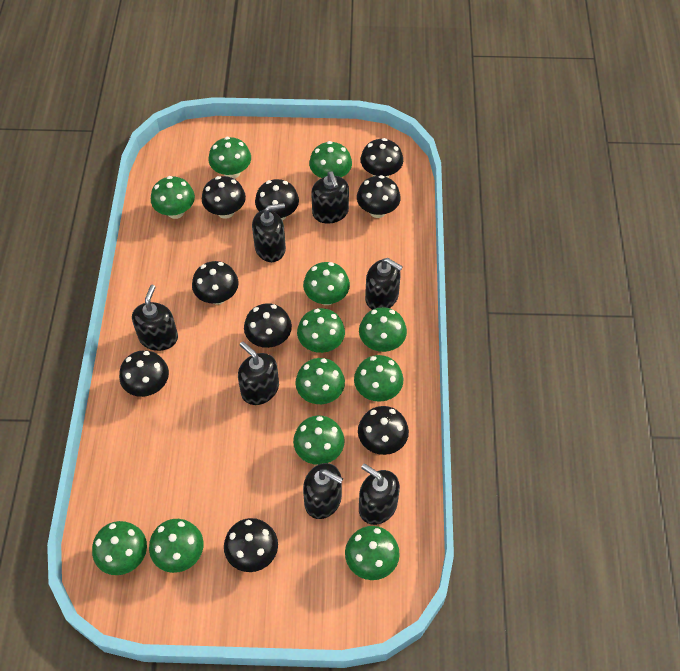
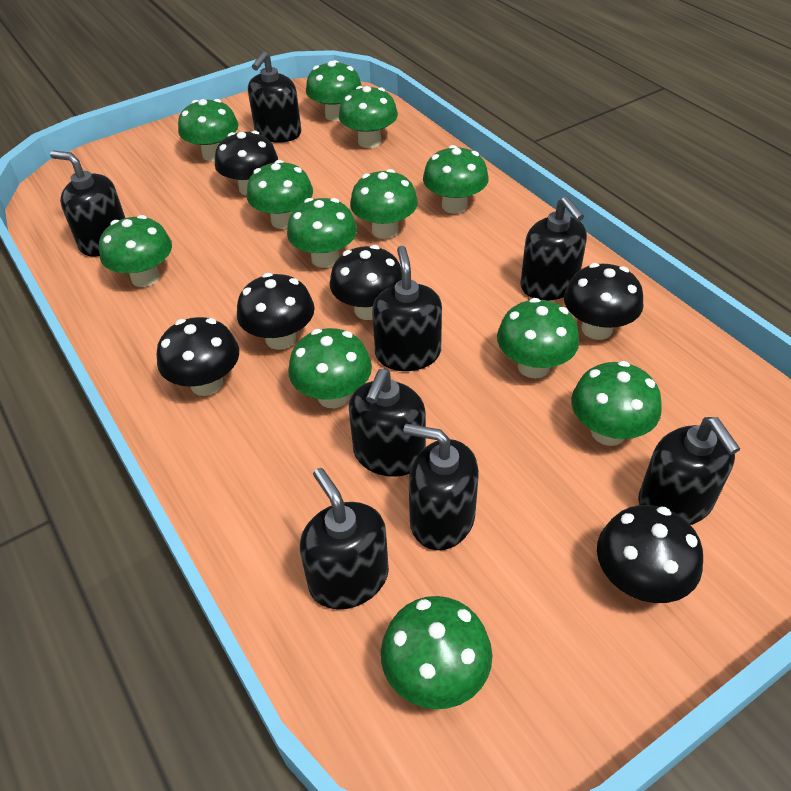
black mushroom: [119,350,169,397] [192,261,239,305] [202,176,246,219] [224,518,278,572] [244,303,292,348] [255,179,299,221] [357,175,401,218] [358,406,409,455] [361,138,403,178] = 9 -> [157,317,239,396] [215,131,278,196] [237,273,315,350] [330,245,402,320] [564,263,644,340] [597,505,703,603] = 6
black soap dispenser: [132,285,178,351] [238,341,279,405] [252,203,286,262] [303,463,343,519] [311,171,349,224] [359,463,400,525] [365,258,403,310] = 7 -> [50,150,125,256] [248,51,301,143] [300,468,389,609] [349,369,426,477] [372,246,442,371] [403,424,479,550] [520,196,587,300] [638,417,740,525] = 8

